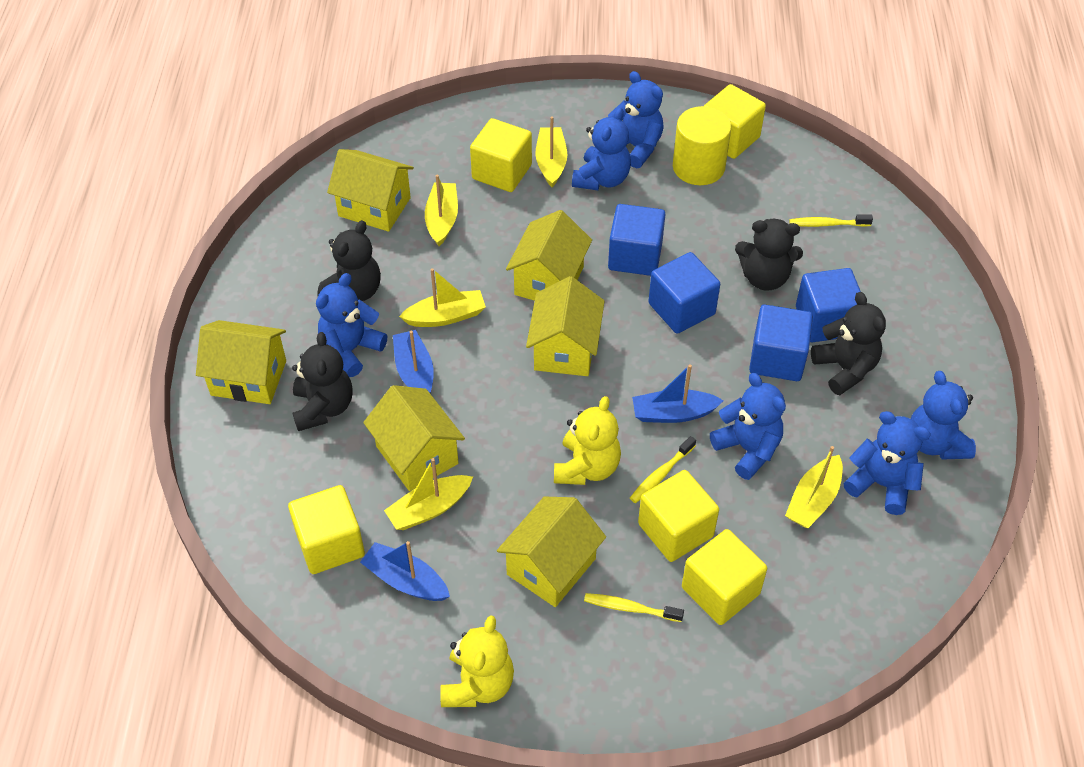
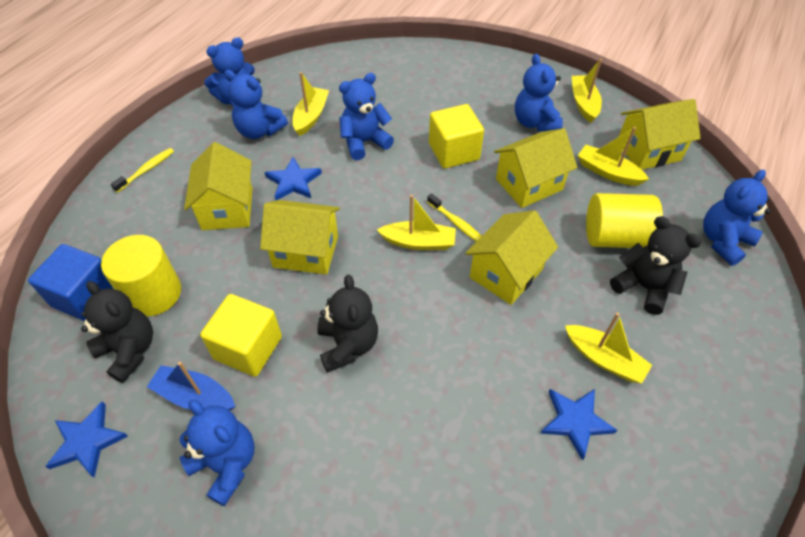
black teddy bear: [292,332,353,431] [317,220,381,301] [735,219,803,291] [811,292,886,395] = 4 -> [81,281,153,383] [317,275,378,372] [610,216,702,315] = 3
blue boat: [360,541,450,601] [393,330,434,393] [632,365,724,423] = 3 -> [147,362,236,411] = 1
blue cube: [608,204,665,276] [648,252,720,334] [749,305,813,381] [796,268,861,342] = 4 -> [28,244,114,321] = 1
blue star: none = 0 -> [45,401,128,477] [265,157,322,201] [540,389,617,461] = 3
yellow cube: [288,485,365,574] [470,118,532,192] [638,470,719,562] [682,529,767,625] [704,84,766,159] = 5 -> [200,294,282,377] [429,104,484,168] = 2
yellow cylinder: [673,106,731,185] = 1 -> [101,235,181,316] [586,193,663,248] = 2
yellow house: [196,320,286,404] [327,149,414,232] [363,385,465,491] [497,497,606,607] [506,210,592,301] [526,276,605,376] = 6 -> [184,142,252,230] [260,200,340,275] [466,210,558,305] [494,128,577,208] [619,99,701,170] = 5
yellow teddy bear: [440,616,514,707] [554,396,621,485] = 2 -> none = 0
yellow toothbrush: [584,593,684,622] [630,436,696,503] [790,215,873,227] = 3 -> [111,148,174,193] [427,193,482,242] = 2

